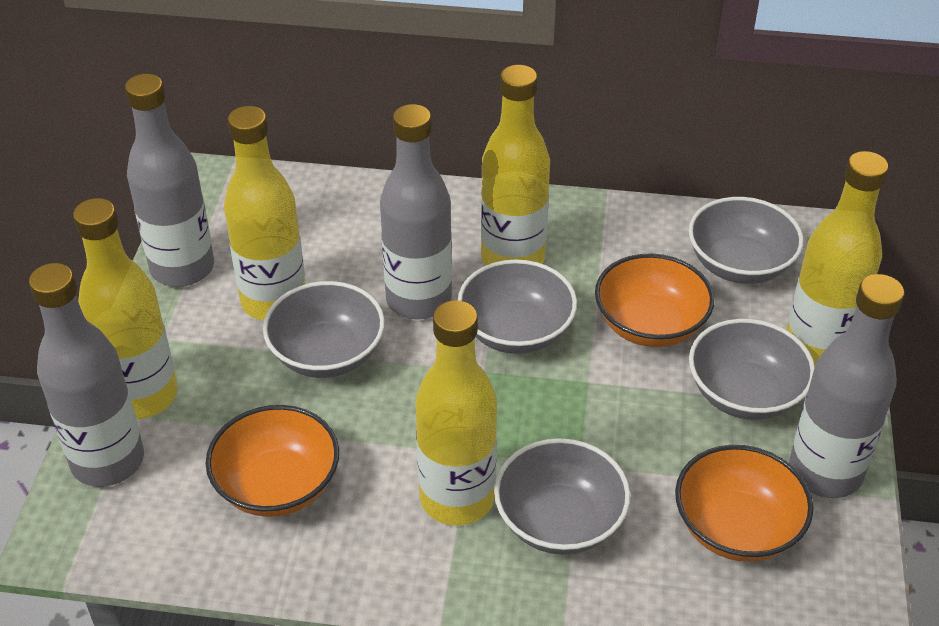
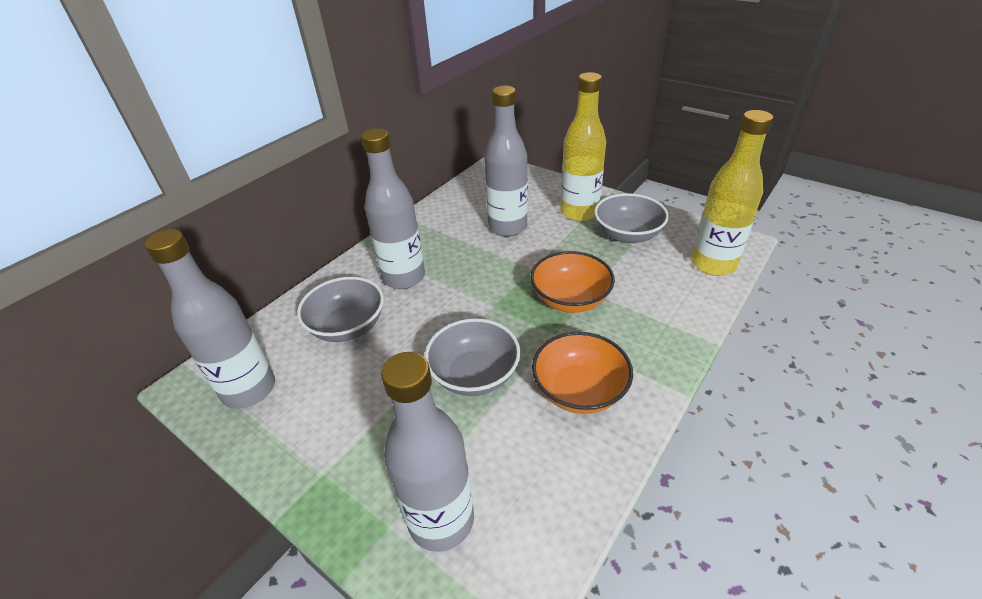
grey bowl: [263,281,385,378] [458,259,577,354] [494,438,631,555] [689,197,804,284] [689,319,815,420] = 5 -> [297,277,384,342] [425,318,520,396] [594,193,669,243] = 3
orange bowl: [206,405,339,517] [595,254,714,347] [675,445,814,562] = 3 -> [530,251,615,313] [532,332,633,414] = 2
yellow bottle: [73,198,178,419] [224,106,305,321] [416,300,497,526] [481,65,550,266] [786,151,889,366] = 5 -> [560,72,606,221] [691,110,773,276] = 2

